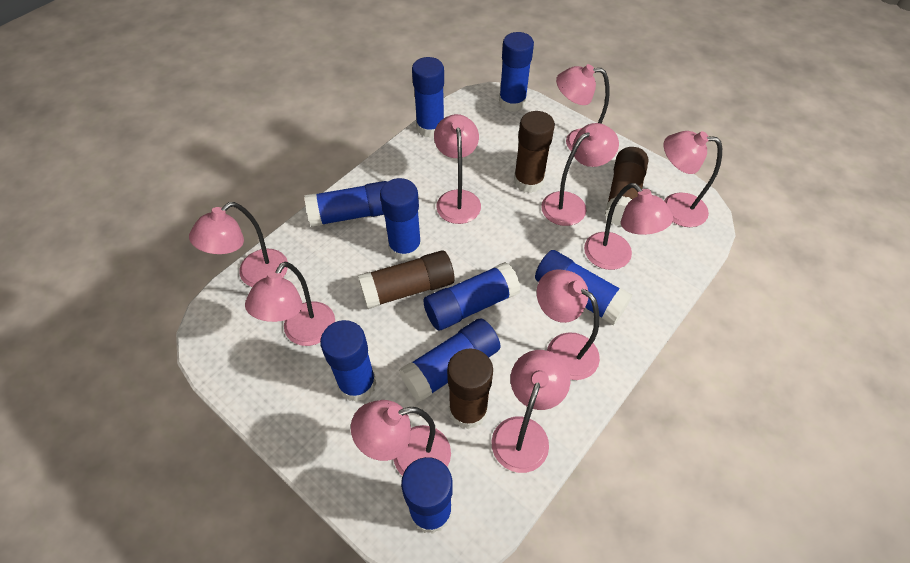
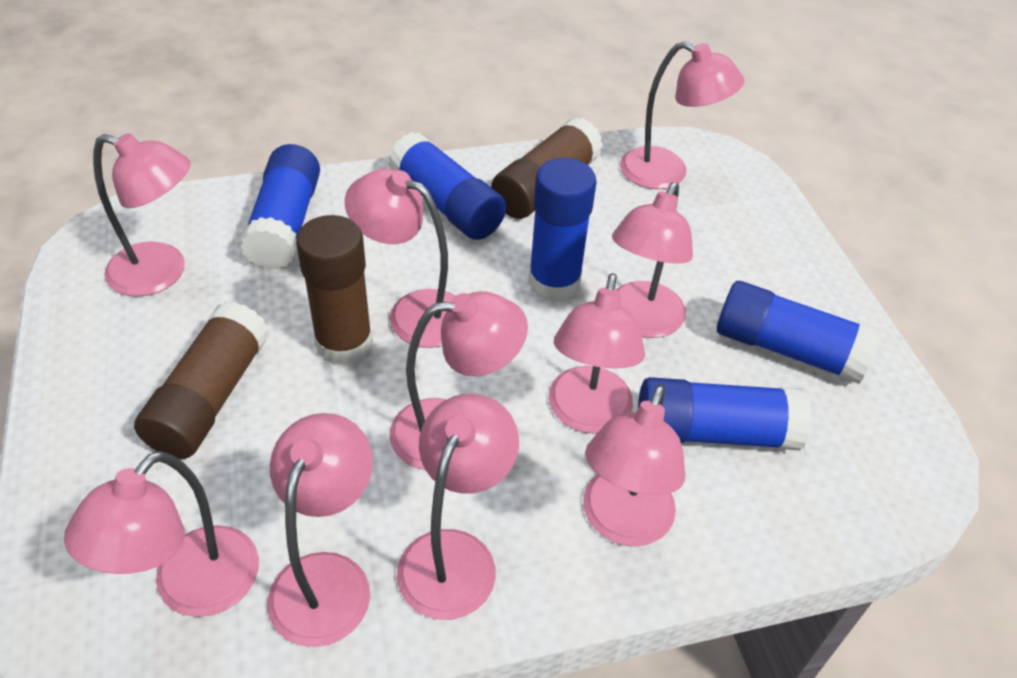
blue glue stick: [304,181,387,227] [320,320,376,402] [380,178,421,261] [399,318,501,402] [401,457,453,534] [412,57,444,138] [423,262,521,330] [499,32,534,112] [535,250,632,326] = 9 -> [240,144,320,269] [388,132,506,240] [528,158,597,302] [638,377,812,450] [717,281,881,384] = 5
brown glue stick: [358,250,454,309] [447,348,493,430] [514,111,555,193] [605,147,648,226] = 4 -> [134,302,270,459] [296,215,373,366] [491,117,603,219] = 3

